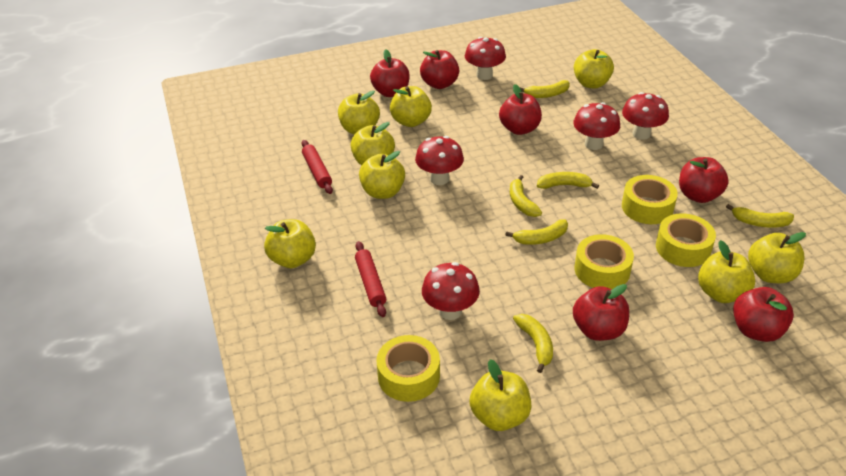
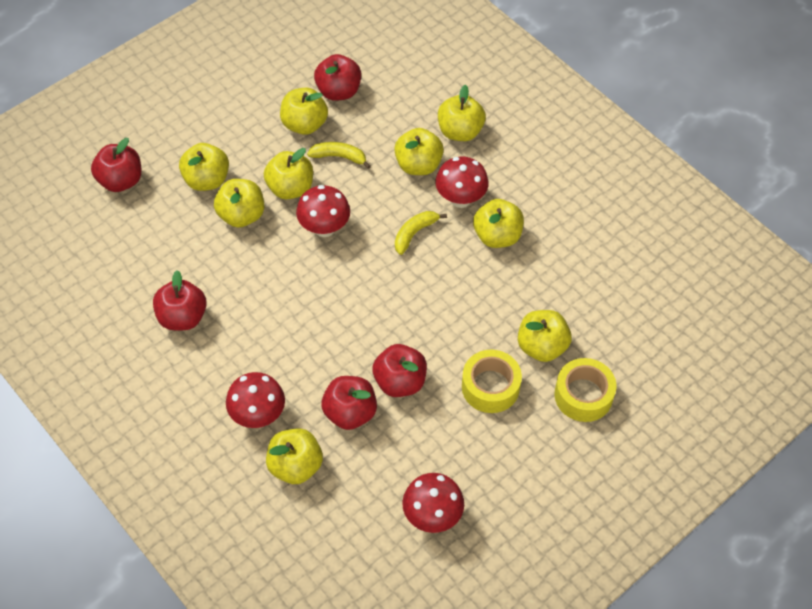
red apple: [370,49,410,97] [420,50,459,89] [499,84,542,135] [573,284,629,341] [679,157,729,203] [733,287,794,342] = 6 -> [91,138,142,192] [153,270,207,330] [314,54,361,101] [321,376,377,430] [372,344,427,397] = 5
red mushroom: [415,136,464,185] [422,262,480,320] [465,37,506,80] [573,102,620,150] [622,92,669,140] = 5 -> [226,372,285,428] [296,185,350,237] [402,473,464,533] [436,157,489,208] = 4
red rolling pin: [302,140,333,194] [355,241,386,317] = 2 -> none = 0
yellow banana: [505,219,568,245] [510,175,542,217] [513,314,553,373] [520,80,570,98] [537,172,599,189] [726,204,794,228] = 6 -> [307,142,371,169] [395,211,447,255] = 2
yellow tape: [377,335,440,402] [574,234,634,289] [622,175,678,224] [656,213,716,267] = 4 -> [462,350,522,413] [554,358,616,422] = 2

